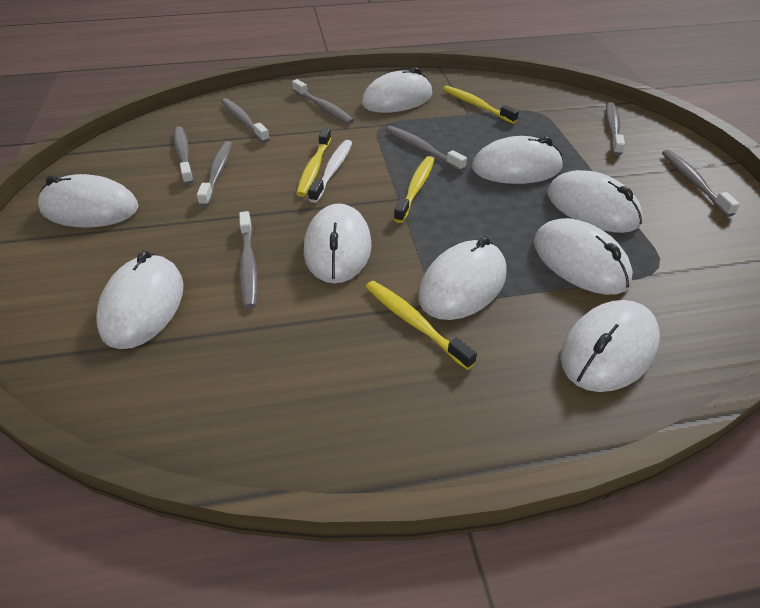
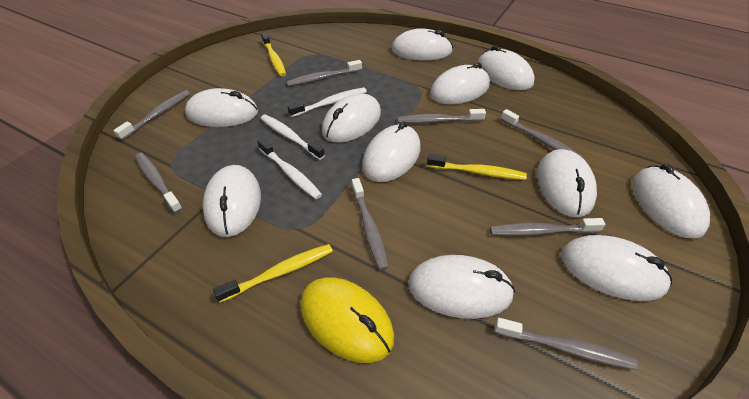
white mouse: [38,174,139,228] [96,250,184,349] [304,203,372,283] [362,67,432,113] [418,236,507,320] [472,136,563,184] [534,218,633,295] [547,170,643,233] [561,300,660,392] = 9 -> [185,88,258,127] [203,165,261,237] [322,93,381,143] [362,121,420,182] [392,29,453,61] [408,255,515,319] [430,62,490,105] [478,45,535,90] [537,149,597,217] [561,235,672,301] [633,164,710,238] = 11
white toothbrush: [308,140,352,203] = 1 -> [257,138,322,199] [260,114,325,160] [288,87,367,117] = 3
yellow mouse: none = 0 -> [301,277,395,363] = 1
yellow toothbrush: [296,128,331,197] [366,281,477,370] [394,156,435,223] [443,86,519,124] = 4 -> [213,244,333,303] [261,32,286,77] [427,154,527,180] = 3

